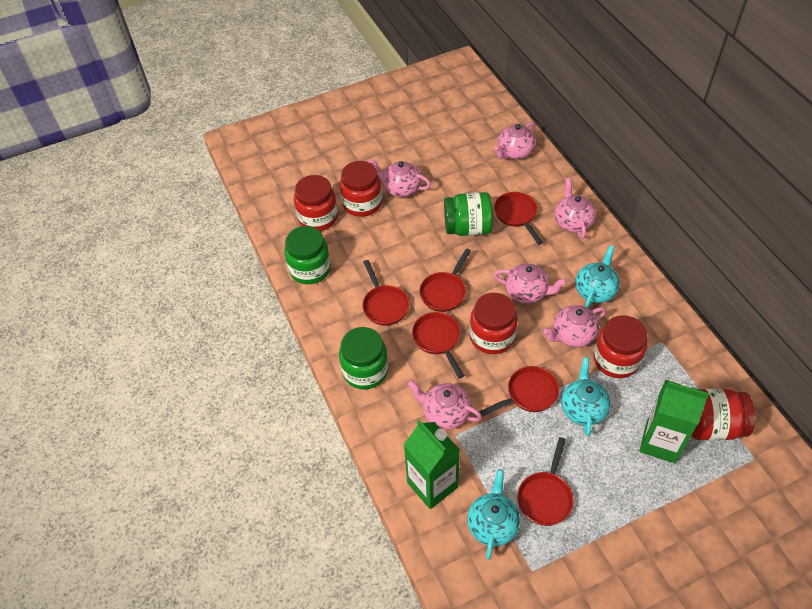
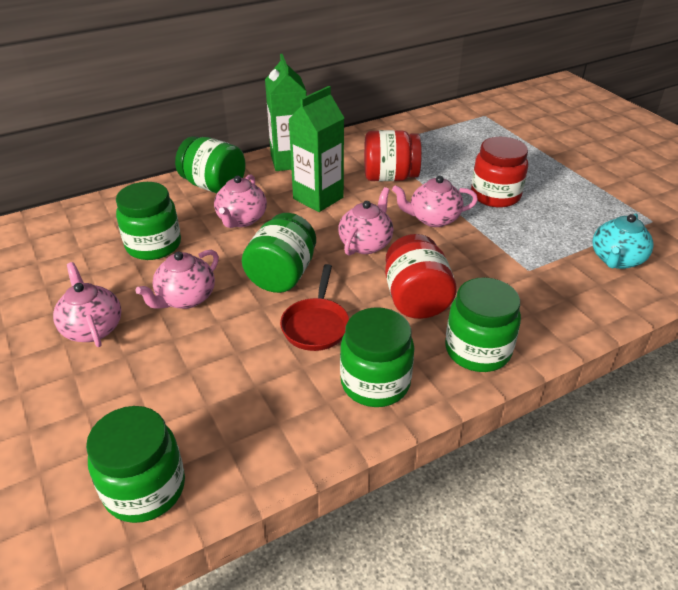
green jar: [284,226,331,284] [339,327,388,390] [444,192,493,236] = 3 -> [86,406,185,523] [116,182,181,260] [175,136,245,193] [242,213,316,293] [340,307,414,407] [445,277,521,372] = 6
pink teapot: [369,159,431,197] [408,380,482,430] [494,263,567,304] [495,122,536,159] [543,305,606,347] [554,178,596,238] = 6 -> [53,262,121,347] [135,250,219,309] [214,174,267,228] [338,187,393,256] [392,176,478,227] = 5
red jar: [294,175,338,231] [340,161,382,217] [470,293,518,354] [594,315,647,378] [692,389,755,440] = 5 -> [364,130,422,181] [385,234,457,319] [471,137,528,207] = 3
red pan: [362,260,409,326] [412,312,464,379] [419,249,471,312] [479,366,559,417] [494,192,543,245] [517,437,574,526] = 6 -> [280,264,349,351] = 1
turquoise teapot: [467,469,520,559] [561,357,610,436] [575,245,620,308] = 3 -> [593,213,654,269] = 1

